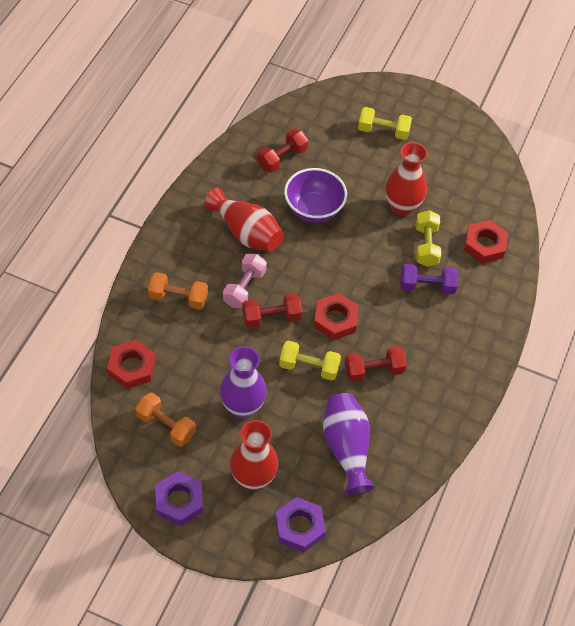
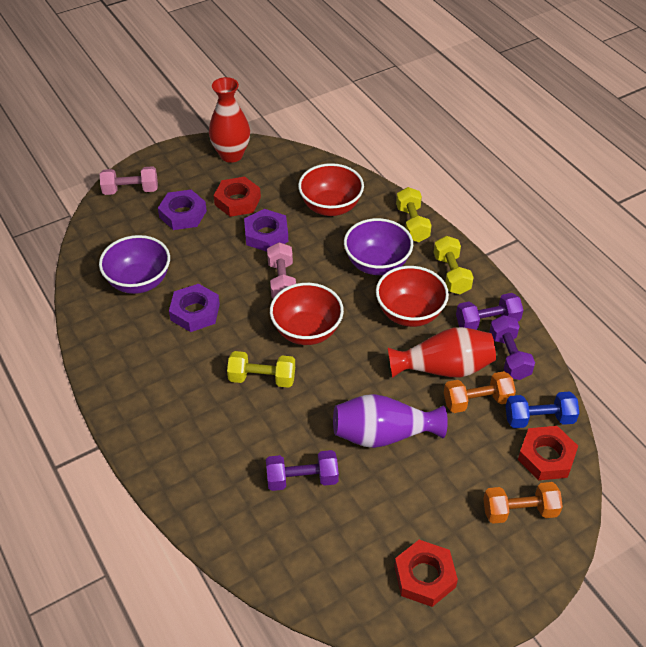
blue dumbbell: none = 0 -> [505,392,579,428] = 1
pink dumbbell: [223,254,267,309] = 1 -> [100,166,158,195] [267,242,296,299] = 2
purple bowl: [284,168,347,223] = 1 -> [99,235,170,294] [344,218,413,275] = 2
purple dumbbell: [400,264,458,294] = 1 -> [266,450,339,491] [456,293,523,330] [489,315,535,380] = 3
purple nut: [155,471,203,526] [275,497,326,552] = 2 -> [158,190,207,230] [169,284,220,332] [244,209,288,252] = 3
purple vase: [220,346,267,418] [323,393,374,495] = 2 -> [333,394,448,448] = 1
red bowl: none = 0 -> [270,283,344,345] [298,163,364,216] [376,266,449,327] = 3
red dumbbell: [242,293,302,328] [257,129,308,172] [345,346,407,382] = 3 -> none = 0
red vase: [204,188,284,252] [230,420,278,490] [385,142,427,216] = 3 -> [209,77,250,163] [388,327,496,378] = 2

